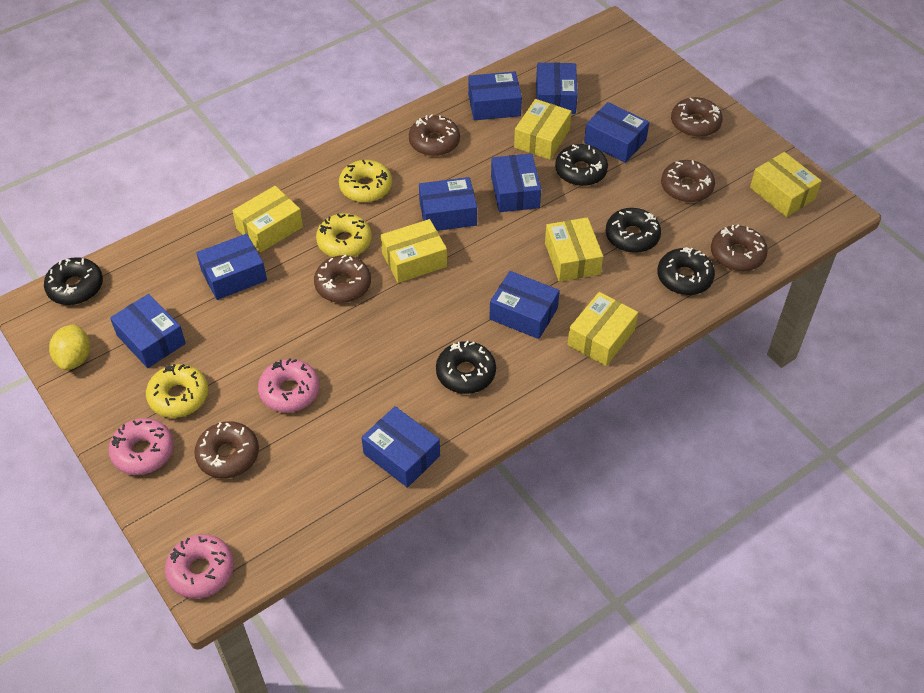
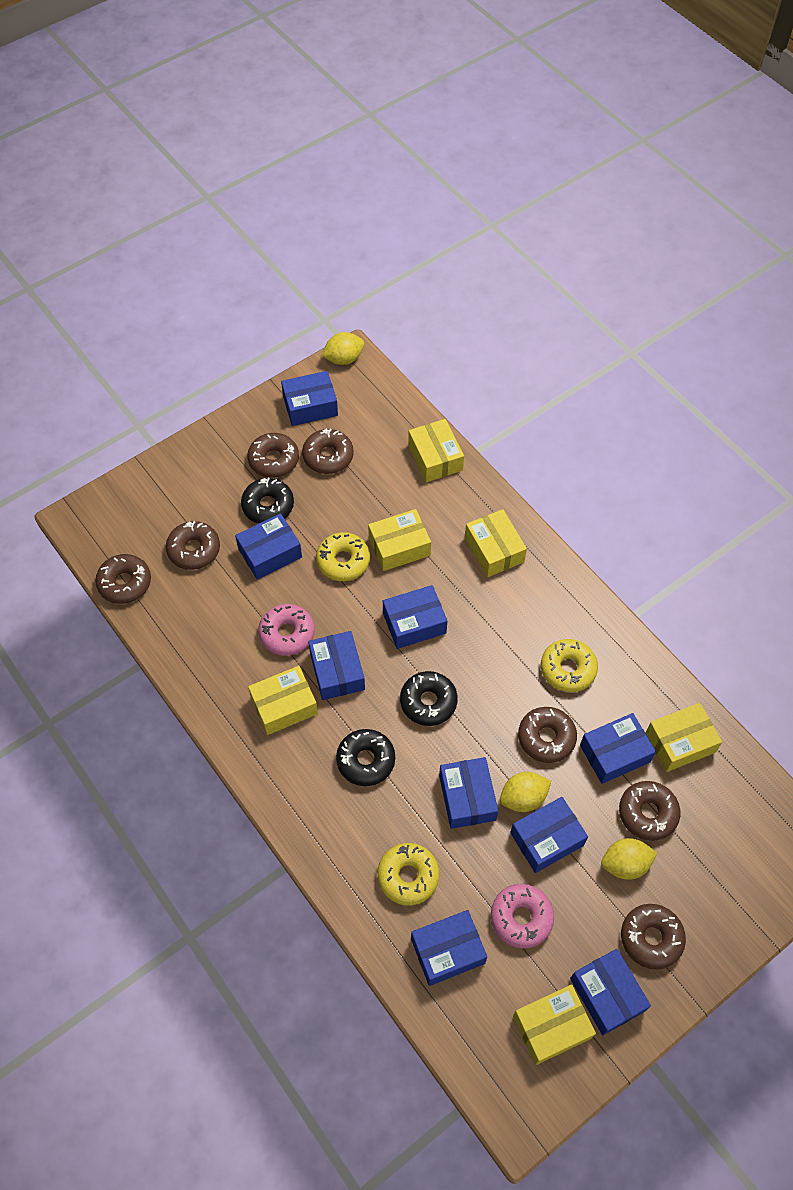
black donut: [44,257,103,305] [436,341,496,394] [555,144,608,186] [606,208,661,253] [657,247,715,295] = 5 -> [241,478,294,524] [336,729,395,786] [400,671,458,726] = 3
brown donut: [194,421,259,479] [314,255,371,303] [409,114,460,156] [661,160,715,202] [671,97,723,137] [711,224,768,271] = 6 -> [95,554,151,604] [166,521,220,570] [247,433,299,478] [302,429,354,474] [518,707,577,763] [619,781,680,841] [621,904,686,969] = 7
pink donut: [109,418,174,475] [165,534,234,599] [258,358,320,412] = 3 -> [258,604,314,656] [491,884,554,949] = 2
yellow lemon: [49,324,90,370] = 1 -> [321,332,364,365] [500,772,551,812] [601,838,657,880] = 3

